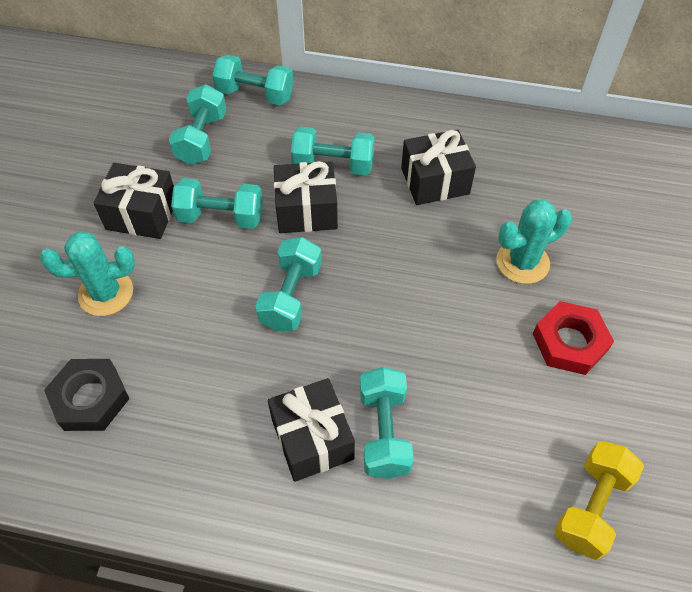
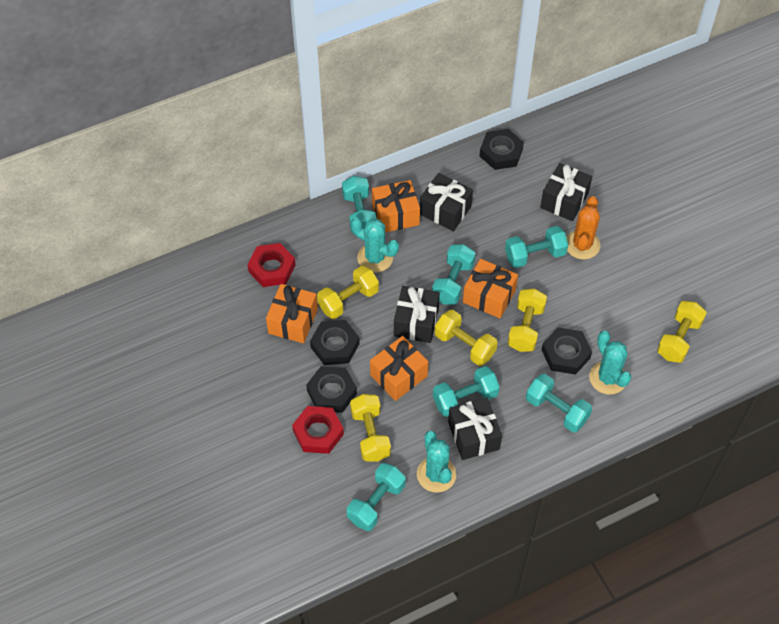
black nut: [44,359,130,431] = 1 -> [306,366,357,413] [310,320,360,365] [479,129,524,170] [542,327,592,375] = 4
orange cactus: none = 0 -> [566,196,600,260] = 1
orange gift: none = 0 -> [266,284,318,343] [370,336,428,401] [372,180,420,232] [463,259,518,318] = 4
red nut: [533,301,614,375] = 1 -> [248,243,296,287] [292,406,344,454] = 2
turquoise cactus: [40,231,135,316] [496,200,572,284] = 2 -> [351,217,399,273] [417,431,456,493] [589,331,631,395] = 3
yellow dumbbell: [554,441,644,560] = 1 -> [317,266,379,319] [350,394,391,462] [435,310,498,366] [507,289,547,352] [657,301,707,363] = 5

